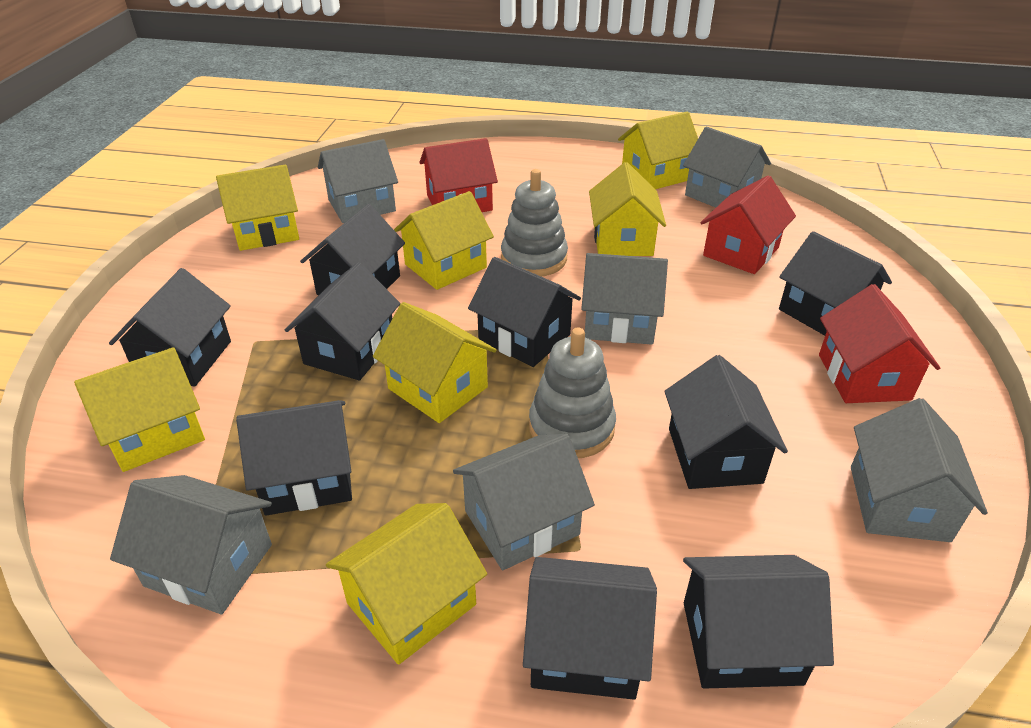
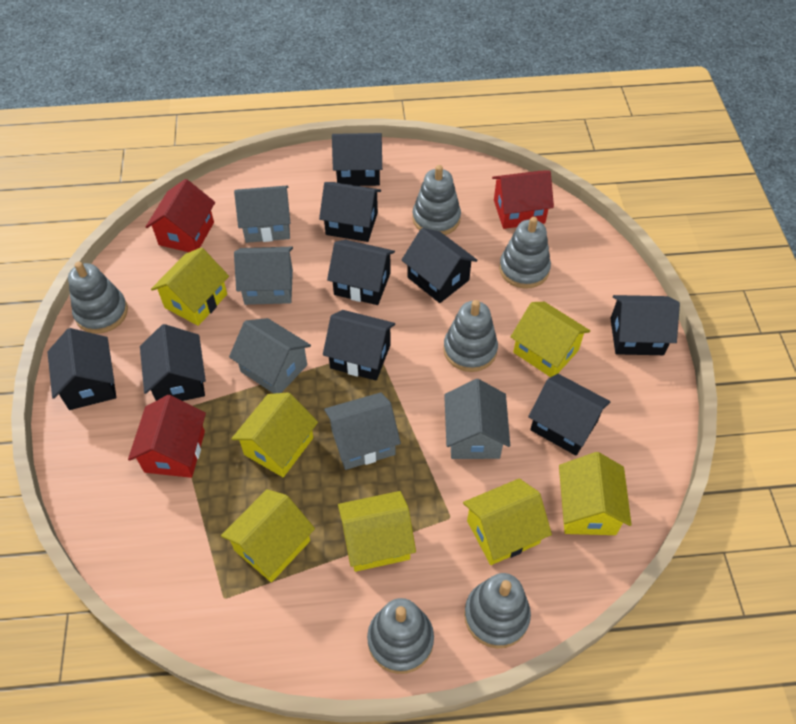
grey house: [110,475,272,614] [318,139,398,223] [453,434,595,570] [581,253,668,345] [683,127,771,208] [851,398,988,542] = 6 -> [229,318,311,394] [234,186,290,243] [234,247,293,305] [324,392,401,470] [444,379,510,459] = 5
grey stacking toy: [501,169,568,276] [529,328,616,458] = 2 -> [68,262,128,333] [367,598,434,674] [412,165,461,235] [443,300,498,372] [464,573,531,649] [499,217,551,289] = 6

